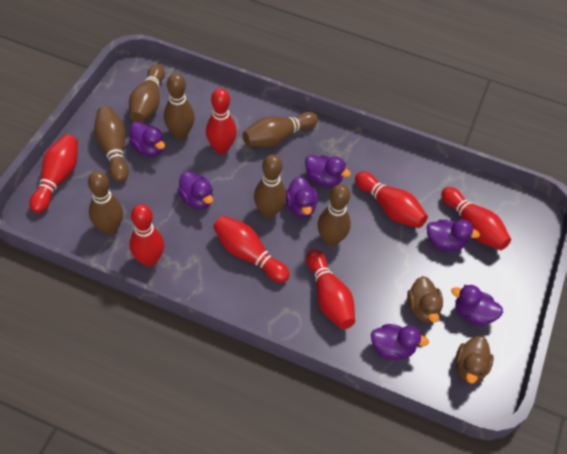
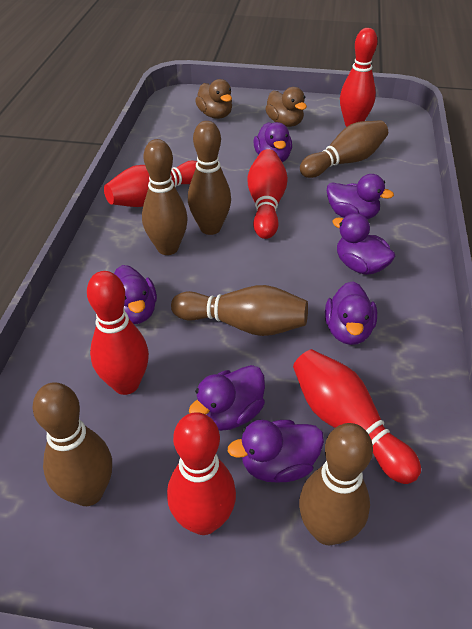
brown bowling pin: [88,171,123,235] [94,106,129,183] [129,64,165,123] [164,73,195,139] [243,112,318,147] [254,155,286,218] [317,184,351,246] = 7 -> [33,382,112,506] [142,139,188,255] [171,285,308,336] [188,121,231,235] [299,423,373,545] [300,120,388,178] = 6
red bowling pin: [29,134,78,213] [129,204,164,267] [206,88,237,154] [213,216,290,283] [306,250,355,329] [355,172,428,228] [441,187,511,250] = 7 -> [87,271,149,395] [104,161,197,207] [167,412,236,535] [247,149,288,239] [293,349,421,484] [340,28,377,127] = 6

